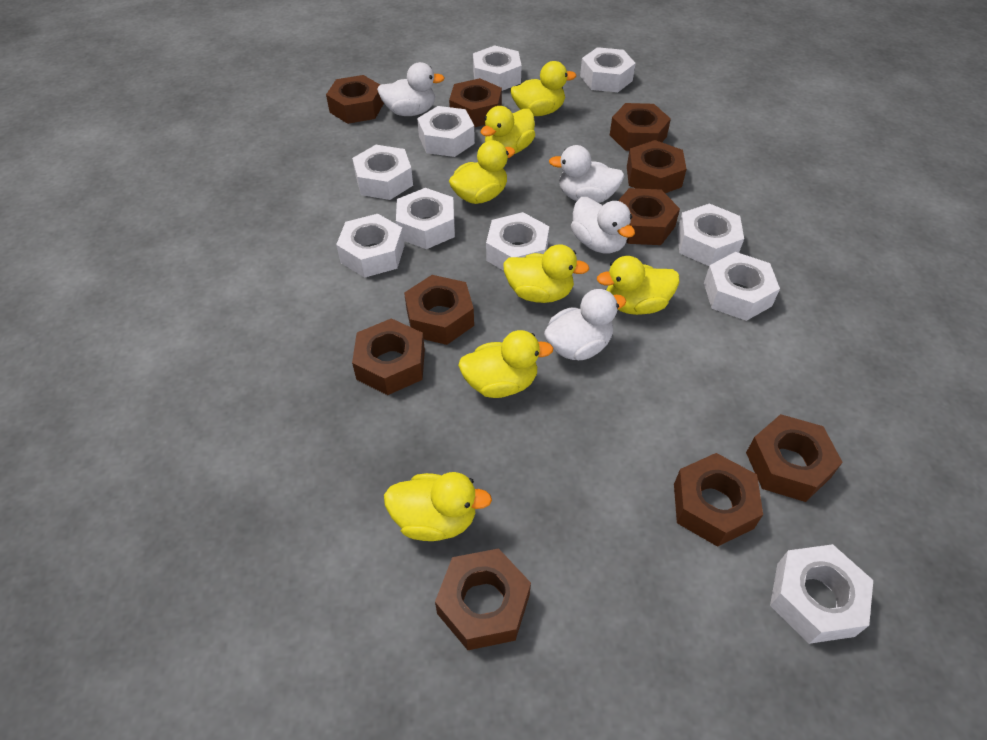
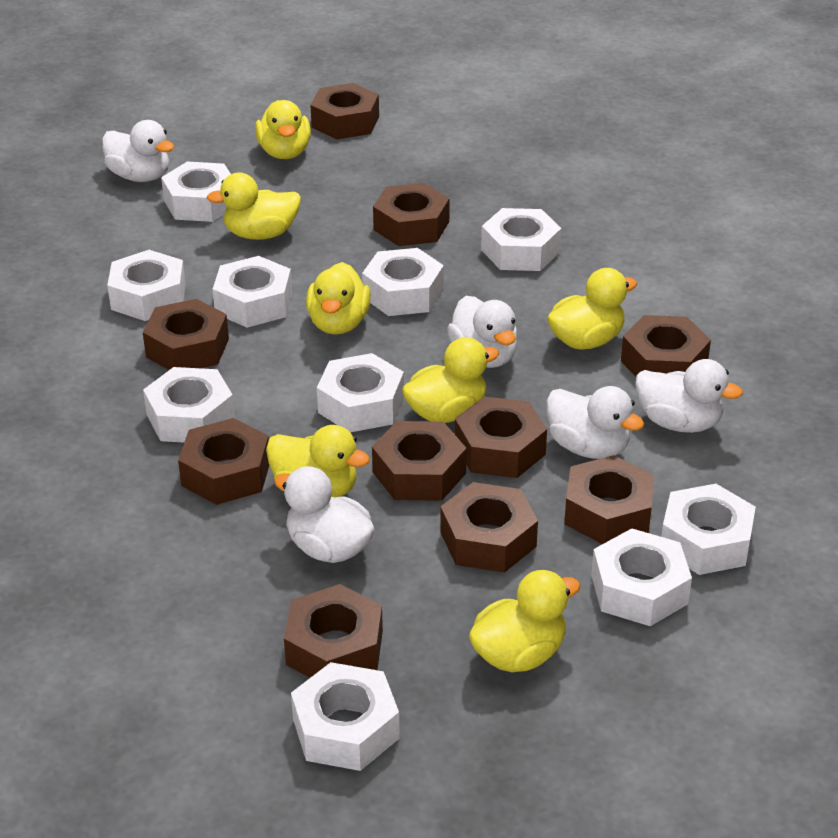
white duck: [377,62,444,116] [544,289,626,360] [549,145,624,203] [571,197,635,253] = 4 -> [102,120,174,182] [274,466,375,563] [447,296,518,368] [546,386,644,459] [635,359,743,433] = 5

